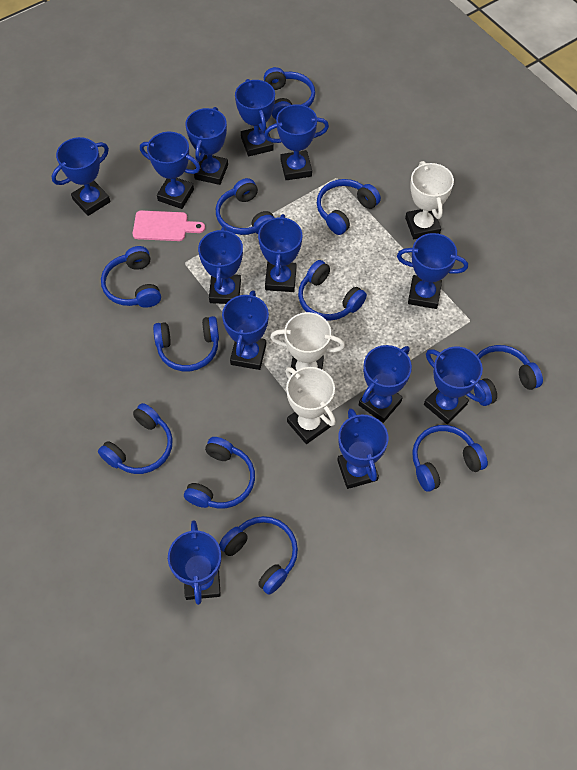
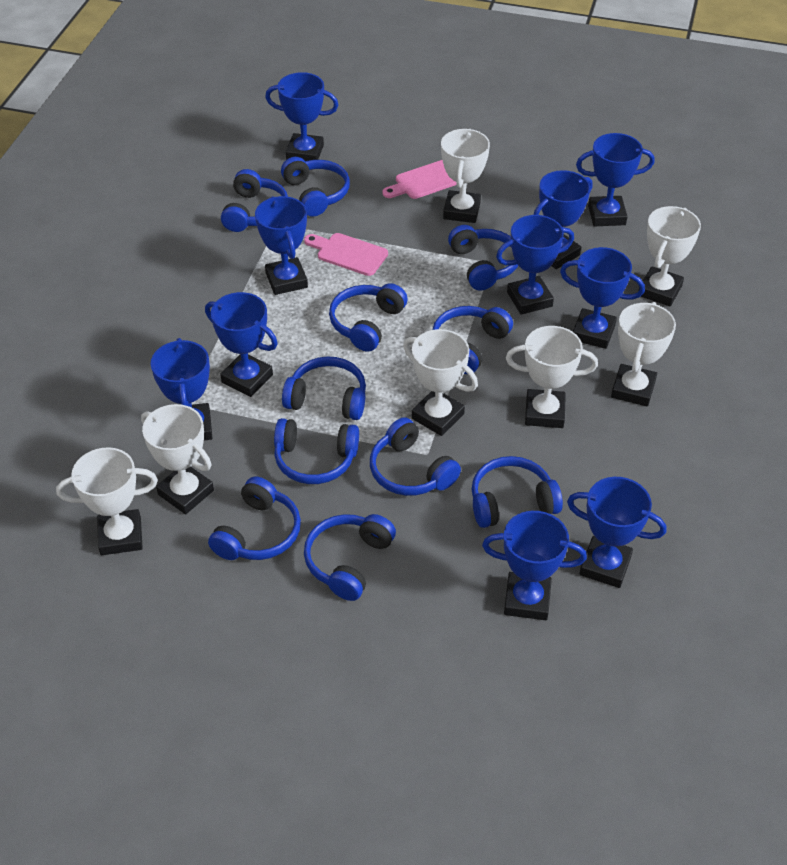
blue trophy: [52,137,111,216] [140,132,200,209] [168,520,221,605] [186,107,228,185] [198,227,243,304] [222,290,269,370] [235,79,275,156] [258,214,302,292] [264,104,329,180] [337,408,388,489] [359,345,412,423] [397,233,468,309] [424,347,486,424] = 13 -> [151,338,212,440] [205,292,278,397] [255,196,308,295] [265,72,338,161] [482,511,587,620] [496,215,574,315] [533,170,593,269] [560,247,645,349] [567,477,666,588] [576,133,655,226] = 10
pink cutting board: [133,210,205,241] = 1 -> [304,233,388,276] [383,160,456,199] = 2
white trophy: [270,312,345,375] [285,367,336,444] [405,161,454,239] = 3 -> [56,447,158,555] [141,404,214,514] [403,329,478,436] [441,129,490,223] [506,326,598,428] [611,302,676,406] [639,206,701,306] = 7

